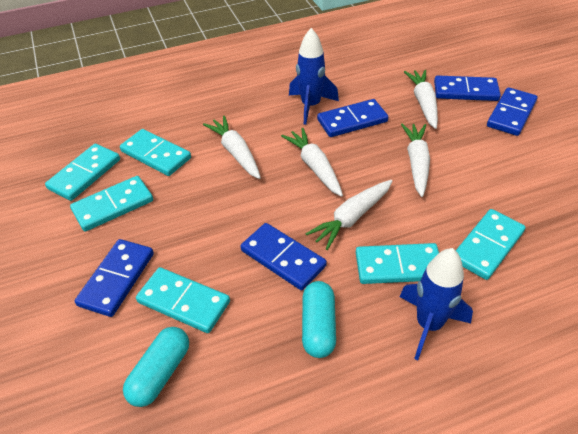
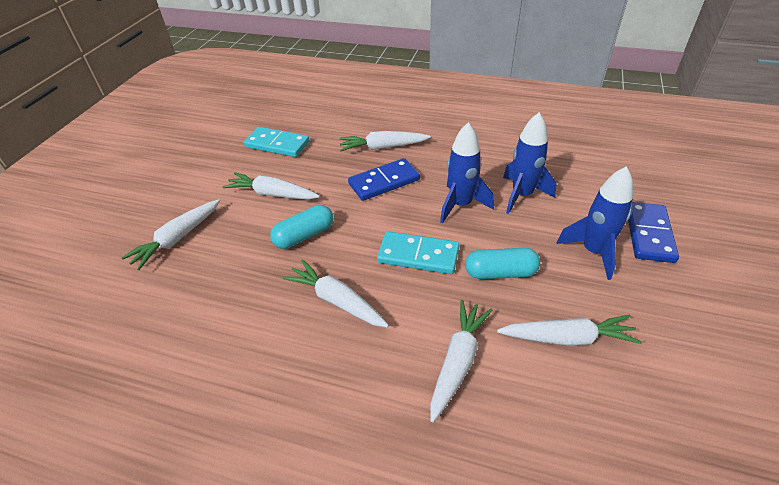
blue domino: [75,239,154,317] [241,223,327,290] [317,99,388,137] [434,75,501,101] [487,87,538,136] = 5 -> [348,158,420,201] [628,202,679,263] = 2
blue rocket: [289,28,339,125] [400,248,473,360] = 2 -> [440,122,494,224] [503,112,556,214] [556,166,633,280] = 3
turquoise domino: [45,144,120,201] [70,176,153,232] [120,129,191,176] [136,267,230,333] [356,243,439,284] [456,209,526,280] = 6 -> [244,127,309,157] [377,231,459,274] = 2
white carrot: [203,116,261,179] [281,128,343,197] [306,180,392,250] [401,124,430,197] [404,70,438,129] = 5 -> [122,199,220,270] [223,172,320,200] [282,259,389,327] [339,131,431,151] [430,300,492,422] [497,315,642,346] = 6

